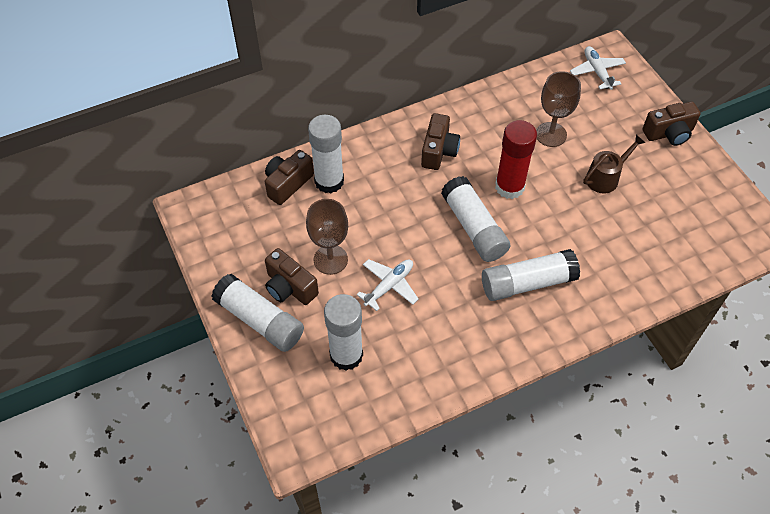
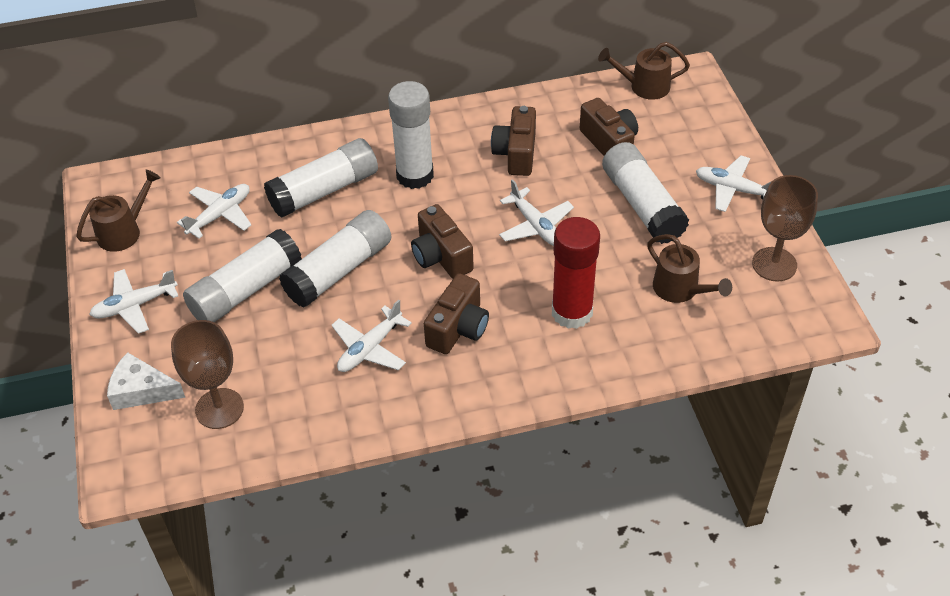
brown watering can: [583,135,645,193] = 1 -> [76,170,161,252] [598,42,690,100] [647,234,732,303] = 3
white cheese: none = 0 -> [107,352,186,410] = 1
white plane: [357,259,418,311] [570,46,626,90] = 2 -> [89,269,178,334] [177,184,252,239] [332,299,412,372] [499,179,574,246] [696,156,772,212] = 5

